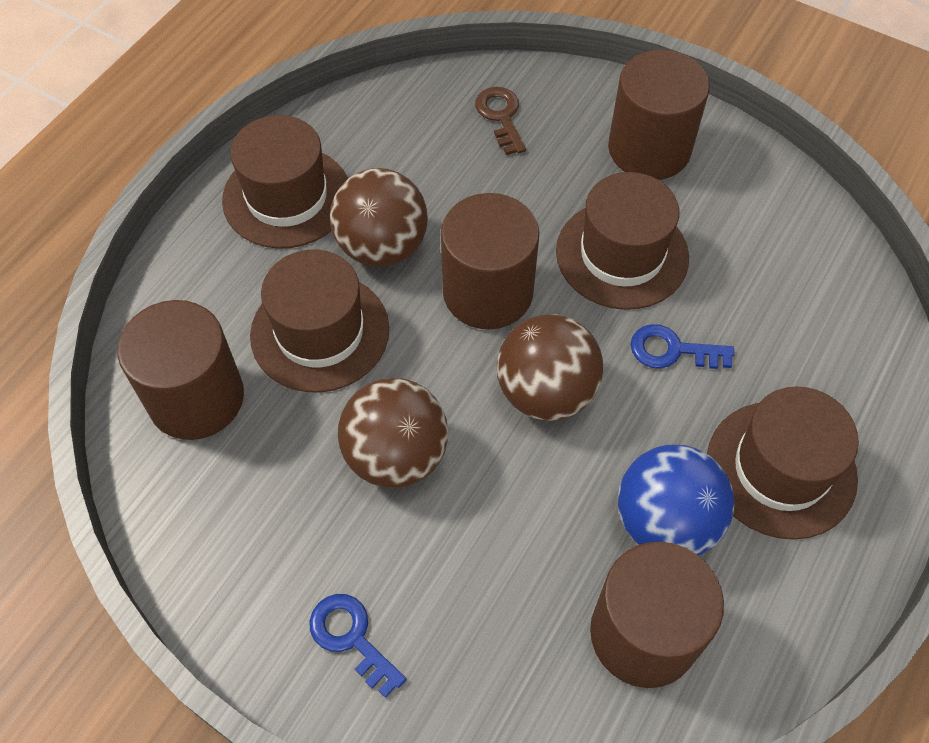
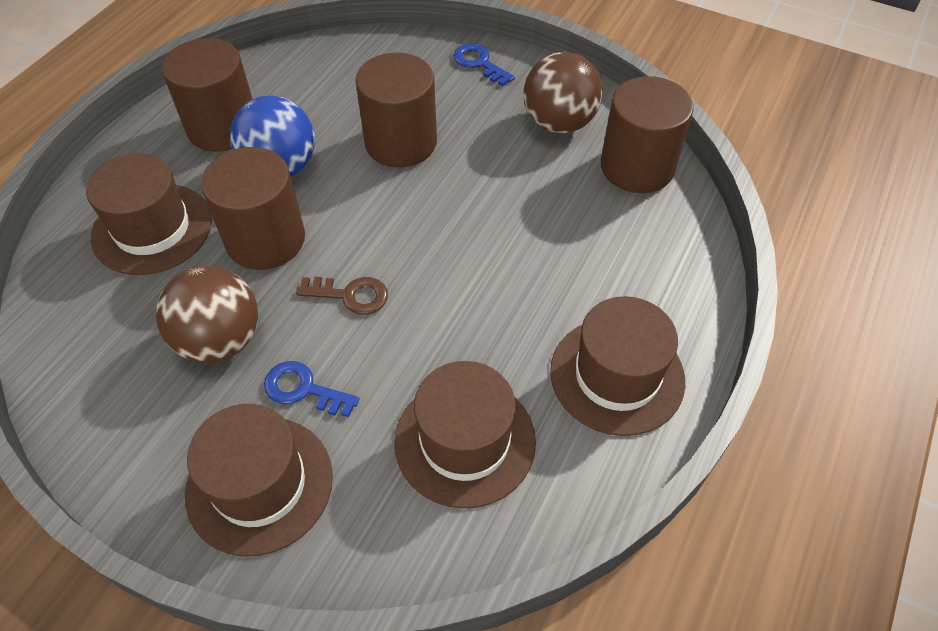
brown ball: [330,168,428,267] [338,378,448,488] [497,314,603,421] = 3 -> [156,266,258,363] [523,52,603,133] = 2

